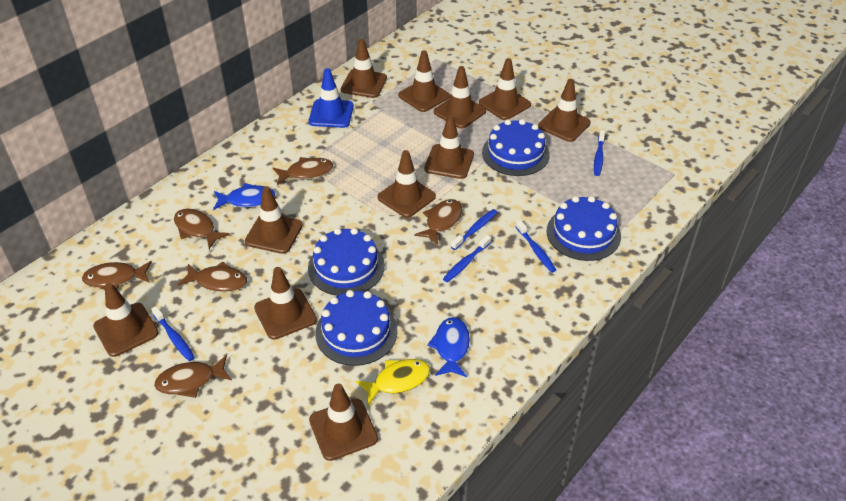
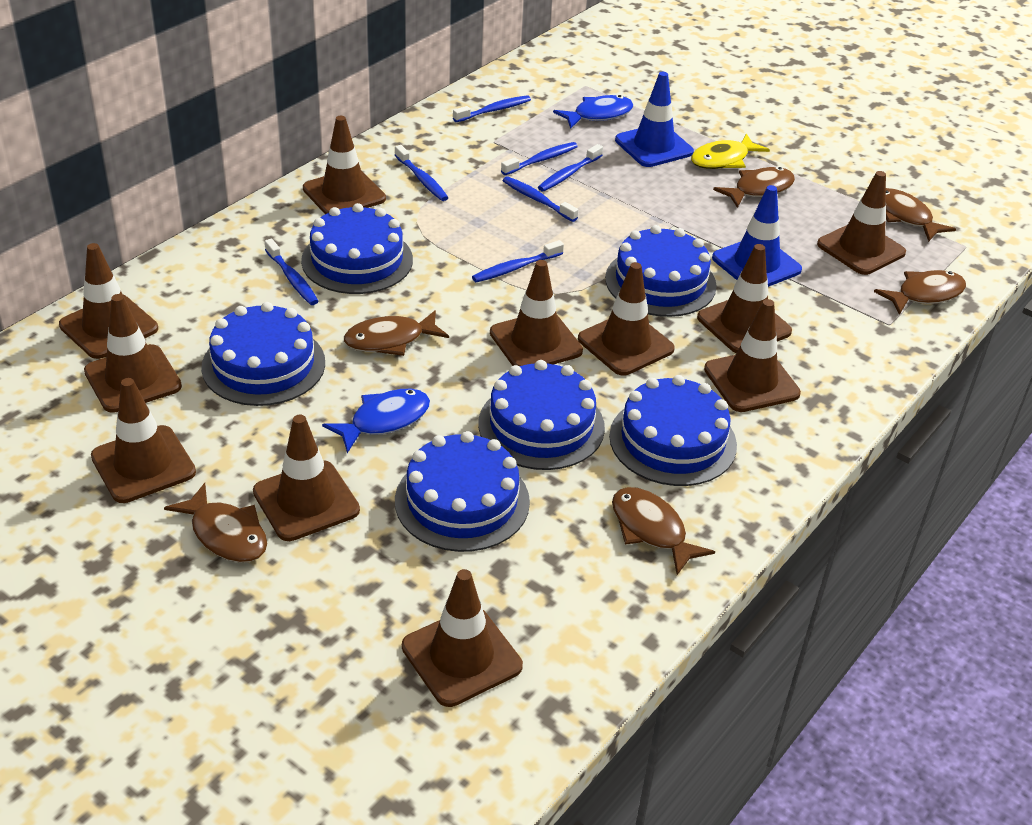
blue cake: [308,228,385,296] [315,290,398,366] [482,119,550,176] [547,196,621,261] = 4 -> [201,302,325,406] [301,203,413,294] [395,431,530,552] [478,360,605,470] [605,225,717,317] [609,375,737,486] = 6
blue toothbrush: [151,306,195,361] [443,235,491,282] [451,209,497,250] [516,220,556,273] [594,130,605,176] = 5 -> [265,238,319,305] [395,145,449,201] [453,95,531,122] [472,240,564,282] [501,142,578,175] [502,176,578,222] [538,144,603,192] = 7
blue traffic cone: [309,68,354,128] = 1 -> [615,72,694,167] [712,185,802,287] = 2

